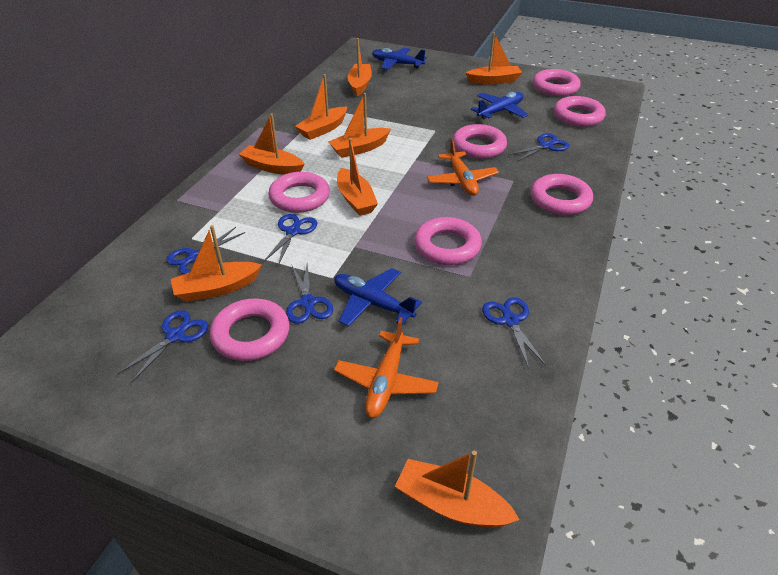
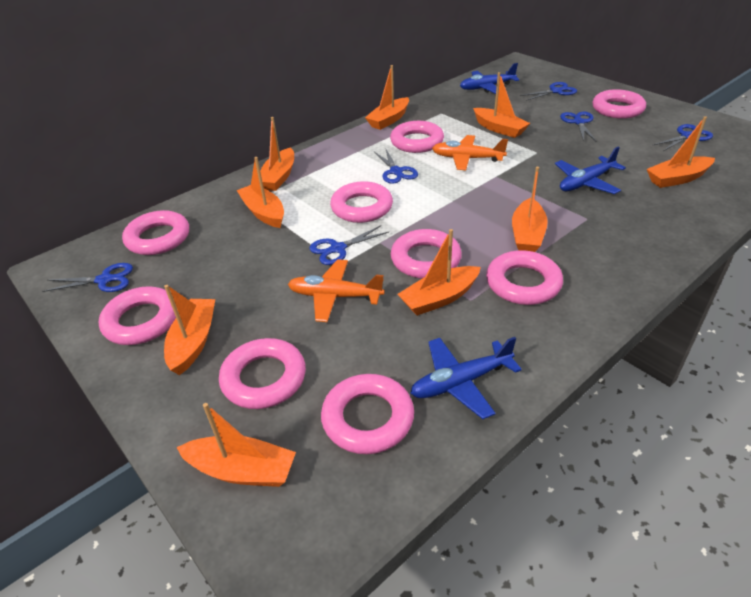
orange boat: [171,225,262,302] [239,113,305,175] [295,74,347,140] [328,93,391,158] [337,138,378,216] [348,38,372,96] [395,451,520,528] [466,32,522,85] = 8 -> [164,285,215,375] [176,403,296,487] [237,157,284,228] [260,117,294,191] [365,65,409,130] [398,229,481,316] [473,72,530,138] [512,167,548,252] [647,116,715,188] = 9
pink ring: [210,298,290,361] [268,172,330,213] [414,217,482,265] [453,124,507,159] [531,174,593,215] [533,69,581,96] [554,96,606,127] = 7 -> [99,286,176,345] [122,210,189,255] [219,338,306,409] [321,374,414,454] [330,181,393,223] [390,121,444,153] [391,229,462,279] [486,250,563,305] [593,89,646,119] = 9

